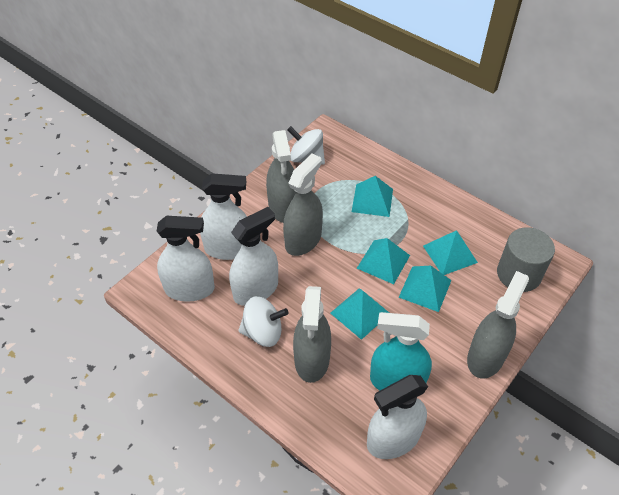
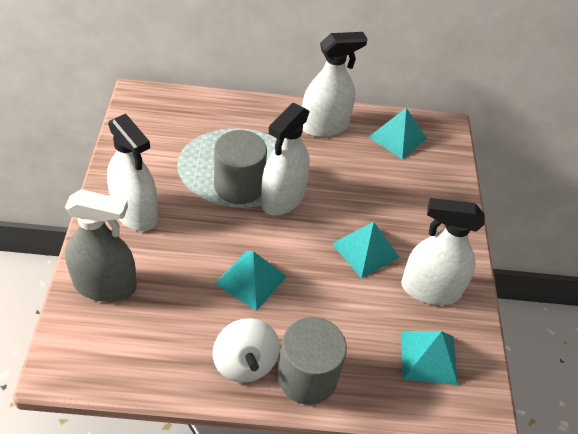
grey cylinder: [497,227,555,292] = 1 -> [214,130,267,204] [277,317,347,404] = 2
grey spray bottle: [266,130,296,223] [283,154,323,256] [293,286,331,383] [467,271,529,379] = 4 -> [65,189,137,302] = 1
turquoise pyramid: [330,288,389,340] [352,176,393,217] [357,238,410,284] [399,266,451,312] [423,230,478,275] = 5 -> [215,251,287,311] [332,222,400,278] [369,108,427,159] [401,331,458,385] = 4
turquoise spray bottle: [370,312,432,390] = 1 -> none = 0
white spinning top: [238,296,289,347] [287,126,325,165] = 2 -> [213,318,280,383] = 1

